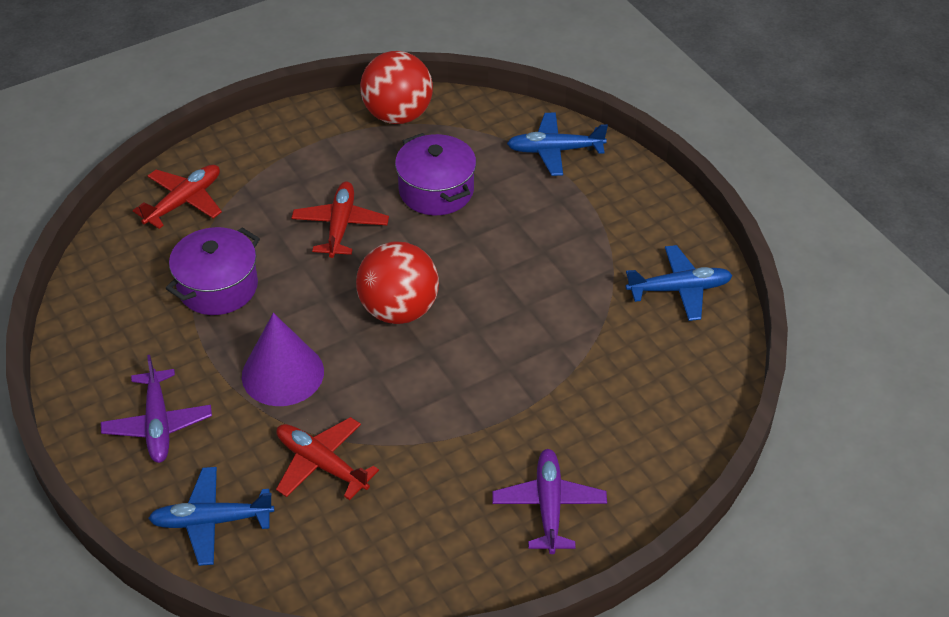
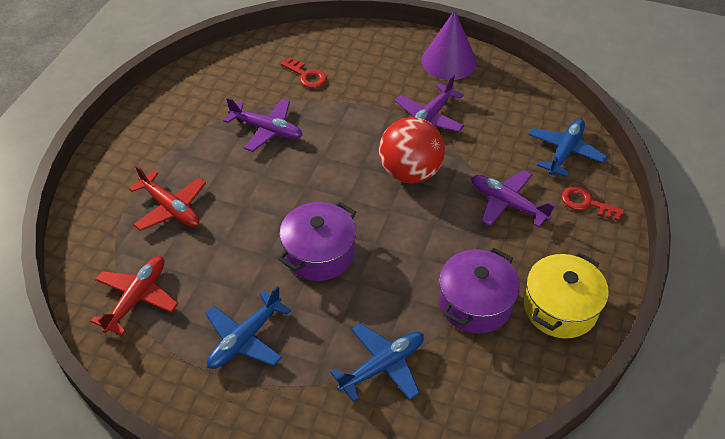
purple plane: [101,355,212,463] [492,449,607,554] = 2 -> [224,98,302,152] [395,75,464,132] [471,170,556,227] = 3
red ball: [356,242,439,324] [360,51,433,124] = 2 -> [379,117,445,183] = 1
red key: none = 0 -> [281,57,327,88] [562,186,625,221] = 2
red plane: [133,165,222,229] [276,417,379,500] [291,181,389,258] = 3 -> [91,256,178,336] [129,165,206,231] = 2
yellow pot: none = 0 -> [524,252,609,339] = 1

